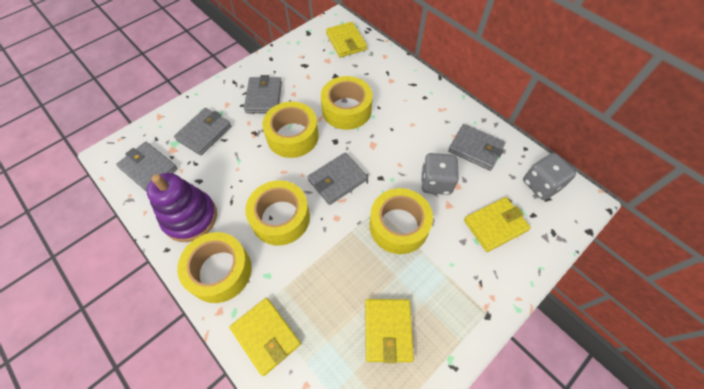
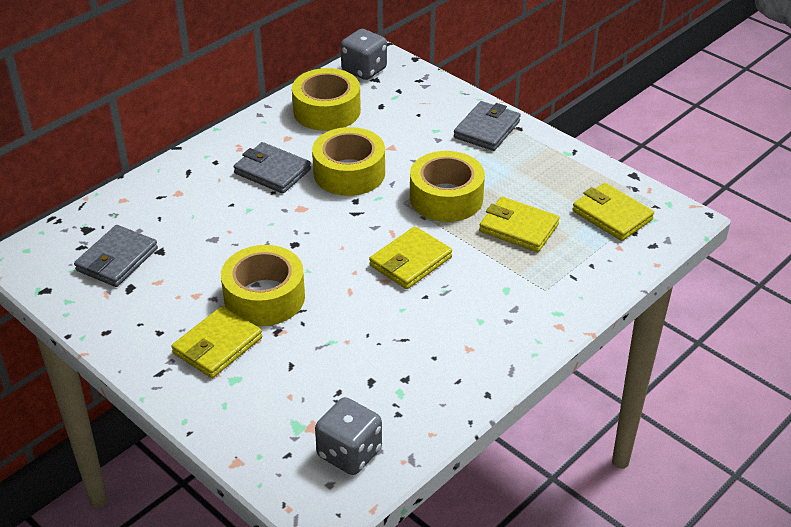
grey wallet: [116,142,177,191] [174,108,231,156] [244,75,282,113] [308,152,368,205] [448,124,505,171] = 5 -> [74,225,158,287] [234,142,311,194] [454,101,521,151] = 3
purple stacking toy: [146,173,217,242] = 1 -> none = 0
yellow tape: [177,232,252,303] [245,180,310,245] [262,101,319,158] [321,76,373,130] [370,188,433,254] = 5 -> [221,245,305,326] [292,68,361,131] [312,127,385,196] [410,151,485,222] = 4

